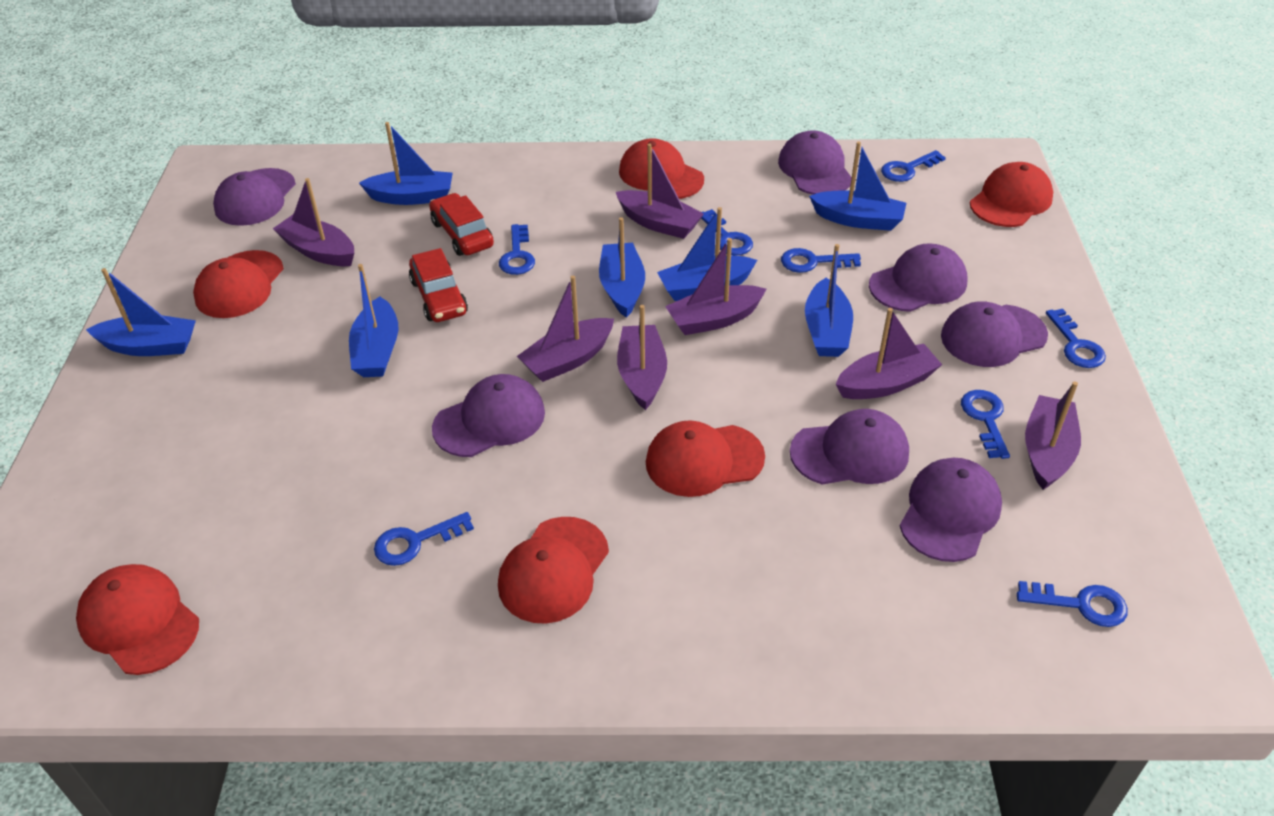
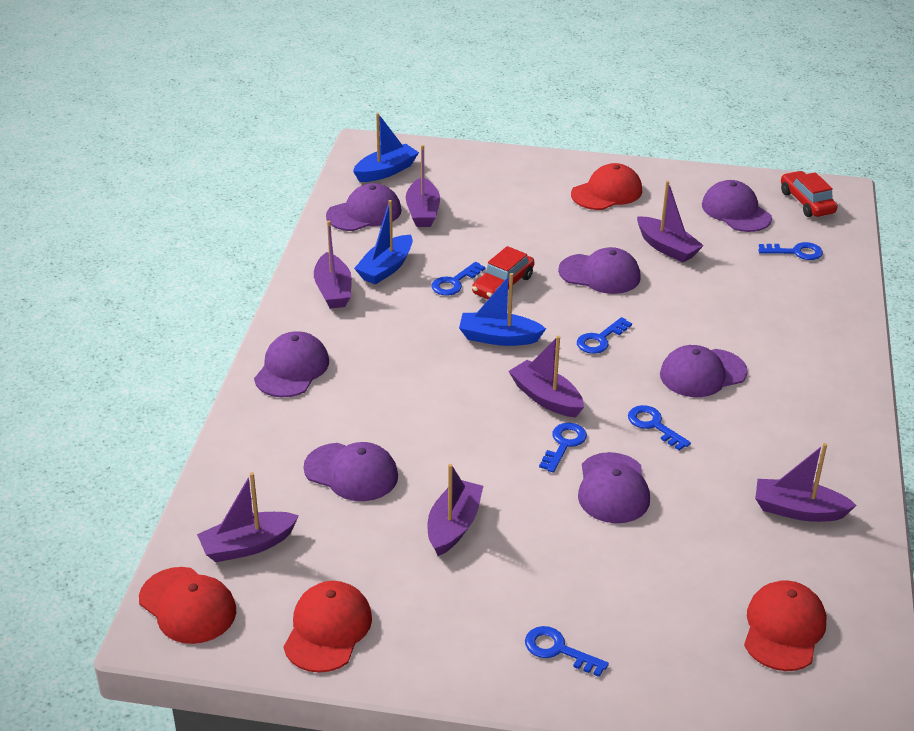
blue boat: [86,268,196,356] [349,264,399,377] [359,122,453,205] [599,217,645,318] [657,207,757,301] [805,244,853,357] [809,141,906,231] = 7 -> [353,113,419,182] [354,200,413,285] [459,273,546,346] = 3
blue key: [374,512,474,566] [499,224,535,275] [701,209,753,255] [781,248,861,273] [881,150,946,182] [961,390,1010,459] [1017,581,1128,627] [1046,309,1106,368] = 8 -> [432,262,485,296] [525,626,609,677] [539,423,587,473] [577,317,632,354] [628,405,691,450] [758,242,823,260] = 6
red cap: [76,564,199,675] [193,250,284,318] [498,517,609,624] [619,138,704,199] [646,420,765,497] [970,162,1053,227] = 6 -> [139,567,236,644] [284,581,372,673] [571,163,642,210] [744,580,826,671] = 4

